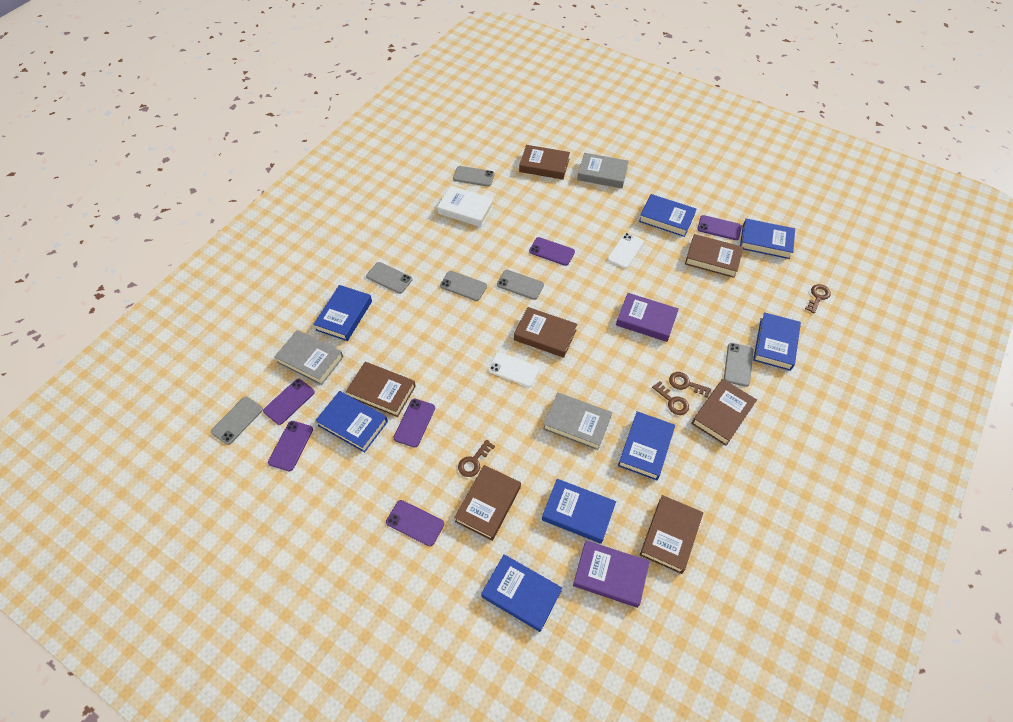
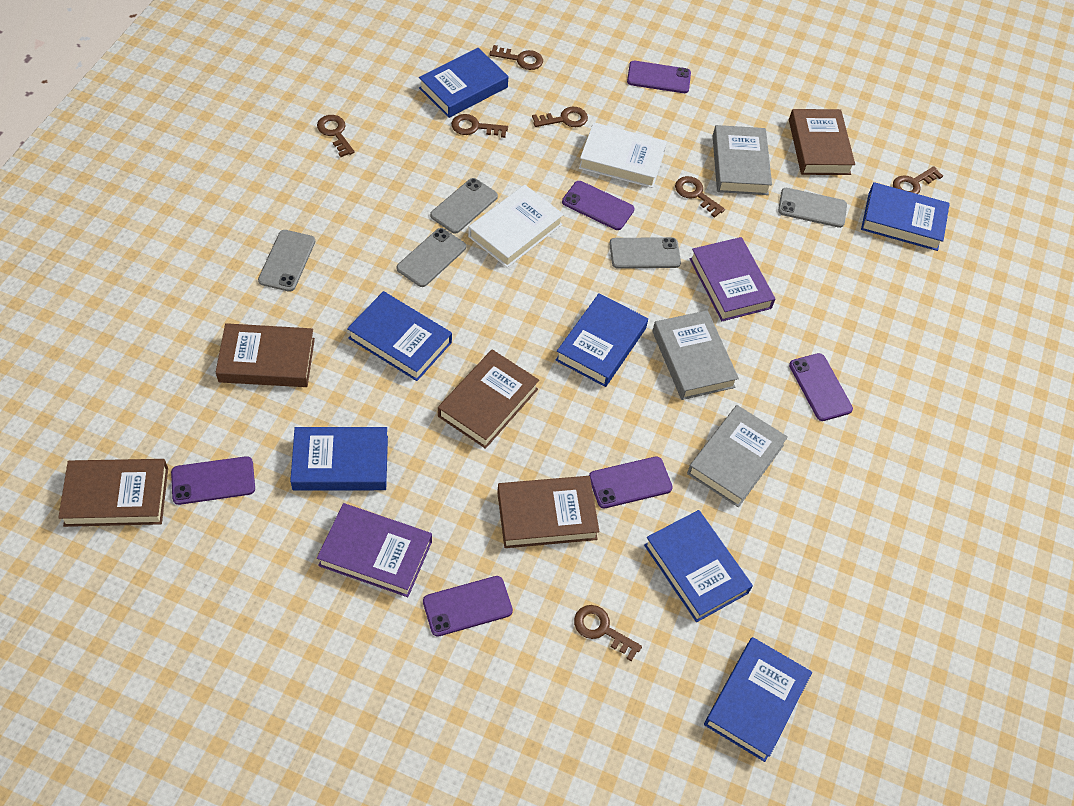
blue book: [313,285,372,341] [315,391,388,453] [481,554,562,632] [542,479,616,544] [618,411,675,480] [639,194,696,237] [740,219,795,259] [753,312,801,371] = 8 -> [290,427,388,491] [347,291,452,381] [419,48,508,118] [556,293,648,387] [644,510,753,622] [704,637,812,762] [861,182,950,251] = 7
brown book: [346,362,416,417] [454,465,521,541] [514,307,577,358] [519,145,570,180] [640,495,703,574] [685,234,743,278] [692,379,757,446] = 7 -> [58,459,168,527] [216,323,315,387] [438,349,539,449] [497,476,599,548] [789,109,855,175] = 5
brown key: [458,440,495,477] [652,381,689,415] [669,372,711,398] [805,284,831,313] = 4 -> [317,115,355,157] [451,114,508,138] [489,45,543,70] [532,107,588,127] [574,605,642,661] [675,176,725,218] [893,166,943,194] = 7
grey phone: [211,397,263,445] [366,262,412,294] [440,271,487,301] [453,166,495,187] [497,270,544,300] [724,343,753,387] = 6 -> [258,230,315,292] [396,228,466,287] [430,178,498,234] [609,237,681,269] [778,188,847,228] = 5
white book: [437,186,494,227] = 1 -> [468,185,564,268] [579,122,667,188] = 2
white phone: [488,352,539,387] [607,233,644,268] = 2 -> none = 0

